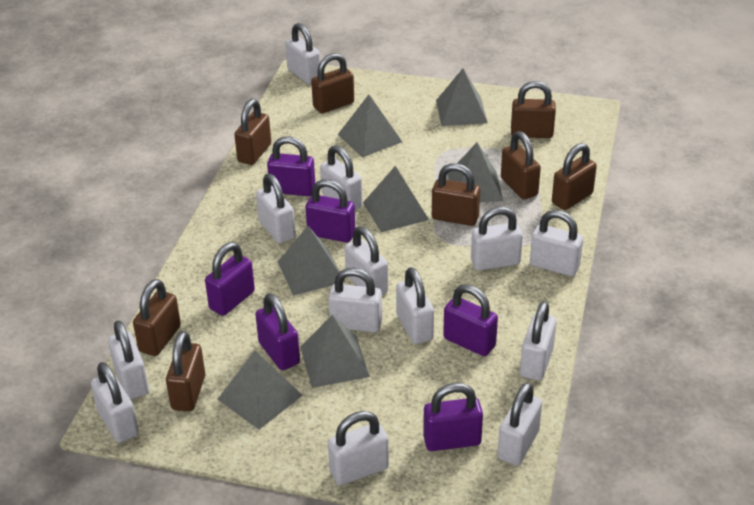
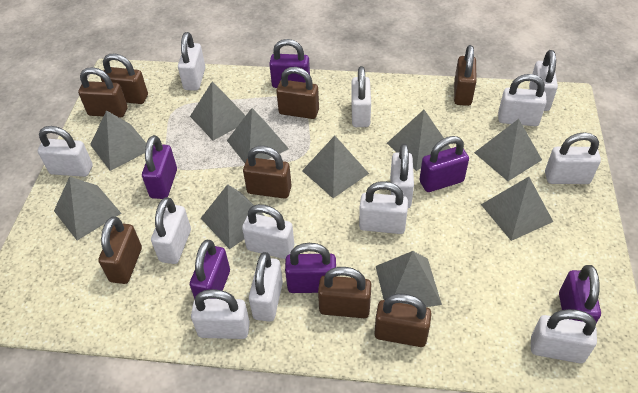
grey pyramid: [217,350,303,430] [278,226,345,295] [300,315,370,388] [338,95,402,157] [363,166,429,232] [436,69,488,126] [448,143,503,202] = 7 -> [54,177,122,240] [90,110,146,171] [190,81,246,140] [201,184,264,249] [227,108,289,163] [302,136,369,198] [376,251,442,307] [387,110,450,171] [474,119,542,181] [481,177,553,241] = 10

